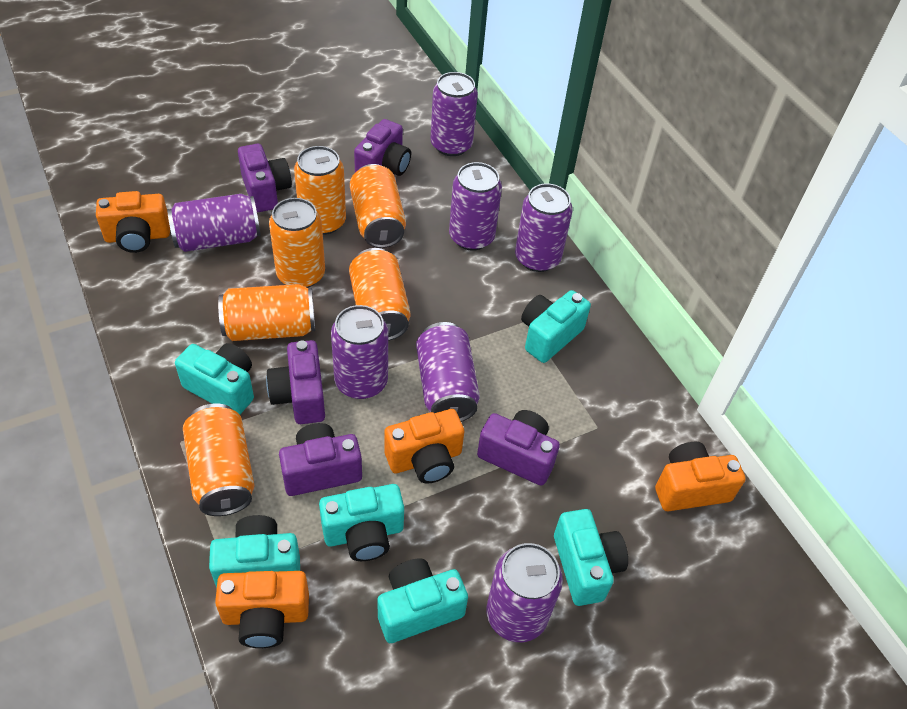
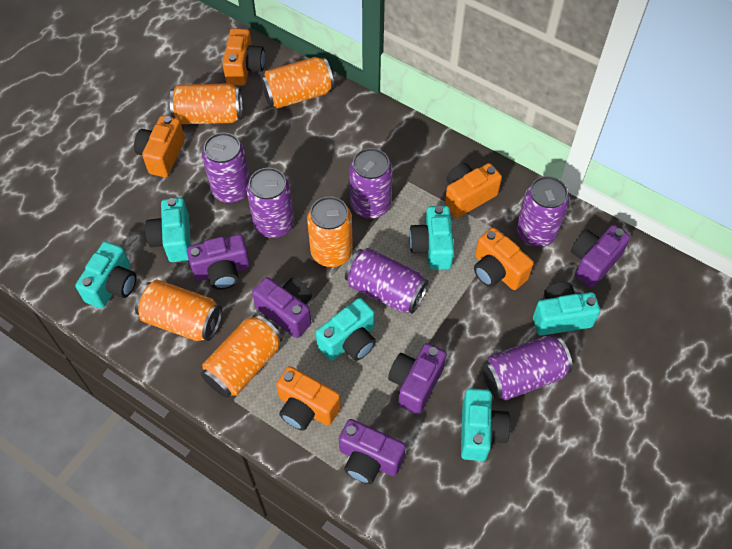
orange camera: [96,191,170,253] [215,571,309,648] [384,409,464,484] [655,442,746,511] = 4 -> [134,116,185,177] [222,28,265,86] [276,366,341,431] [445,163,502,218] [474,227,534,290] = 5
orange can: [183,403,255,516] [218,284,315,341] [269,198,325,288] [294,146,346,235] [349,248,410,341] [350,164,406,248] = 6 -> [135,280,222,341] [170,83,243,124] [201,314,282,398] [261,57,334,109] [307,196,353,267] = 5
purple can: [167,194,261,252] [331,305,388,399] [416,322,480,422] [431,72,478,156] [449,162,502,251] [486,543,563,642] [515,183,573,272] = 7 -> [202,132,250,203] [246,168,294,238] [345,248,429,314] [349,148,393,219] [482,336,572,400] [517,176,569,247] = 6

